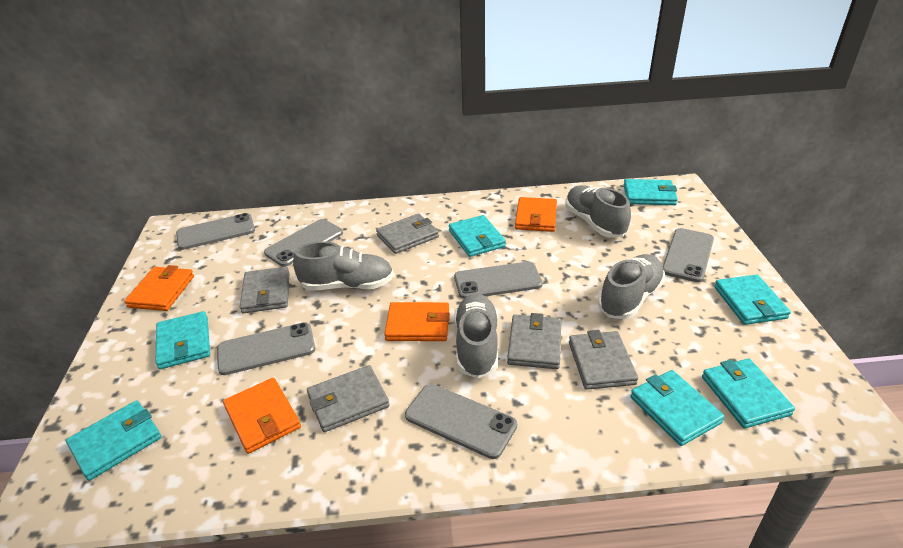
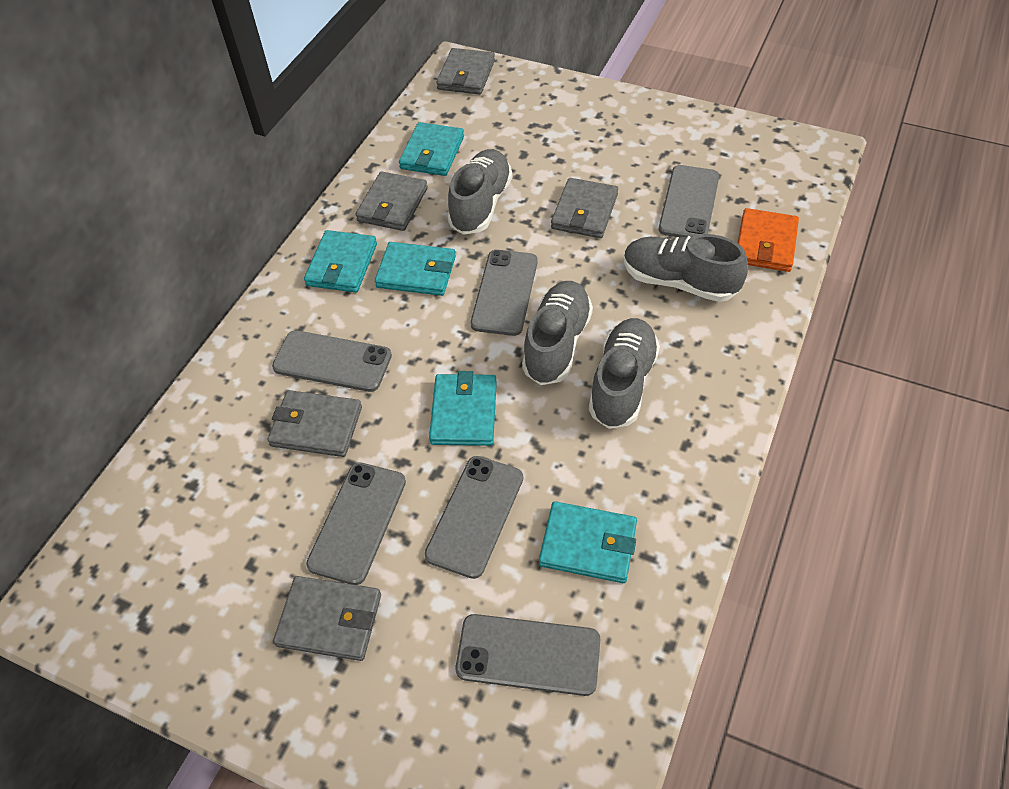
orange wallet: [124,265,194,311] [223,378,301,454] [384,302,450,341] [515,197,557,232] = 4 -> [738,208,799,272] = 1
turquoise wallet: [66,400,161,481] [155,311,210,369] [449,215,506,257] [624,179,678,205] [630,370,725,446] [702,358,795,428] [714,274,791,325] = 7 -> [304,230,377,293] [375,242,456,296] [399,122,464,176] [429,371,497,446] [539,501,637,583] = 5

